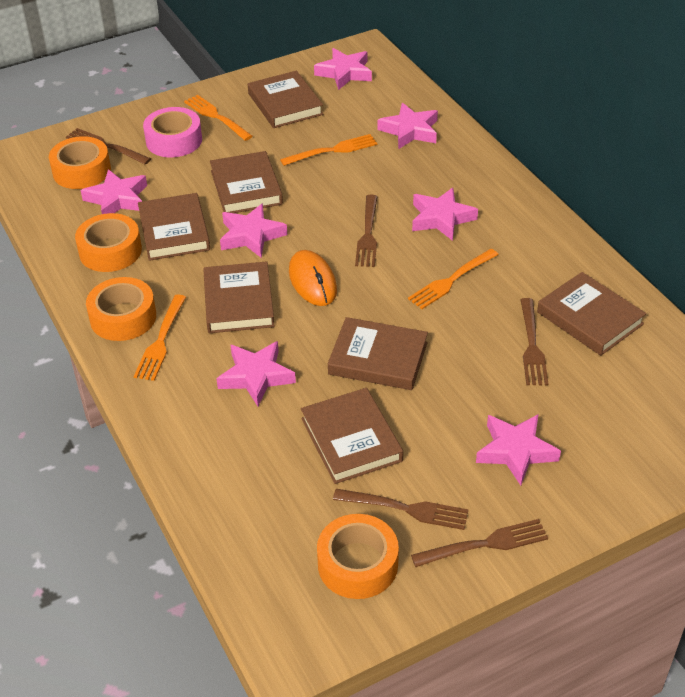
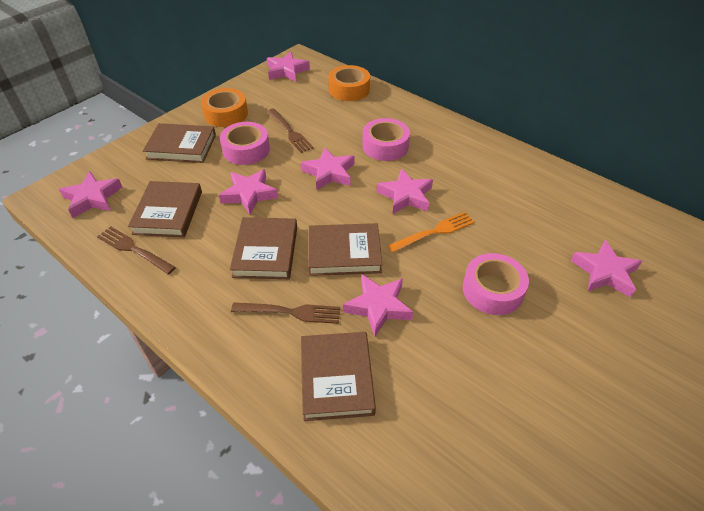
brown book: [138,193,210,261] [203,261,275,333] [210,151,283,213] [248,71,323,128] [301,388,403,484] [328,317,428,390] [537,272,646,356] = 7 -> [128,181,202,237] [143,123,216,163] [230,217,297,279] [301,332,376,421] [308,223,382,276] = 5
brown fork: [66,128,151,165] [333,489,469,530] [355,195,378,267] [411,519,548,567] [520,298,548,385] = 5 -> [97,226,176,274] [231,303,340,324] [267,108,314,153] = 3
orange fork: [134,294,186,381] [184,95,253,141] [280,134,377,166] [408,249,499,309] = 4 -> [388,212,475,252] = 1
orange mouse: [289,250,337,306] = 1 -> none = 0
orange tape: [49,136,111,189] [75,213,142,272] [86,277,156,341] [317,514,399,599] = 4 -> [201,88,248,127] [328,65,370,101] = 2
pink tape: [143,107,202,157] = 1 -> [220,122,270,165] [362,118,410,161] [463,253,529,315] = 3

